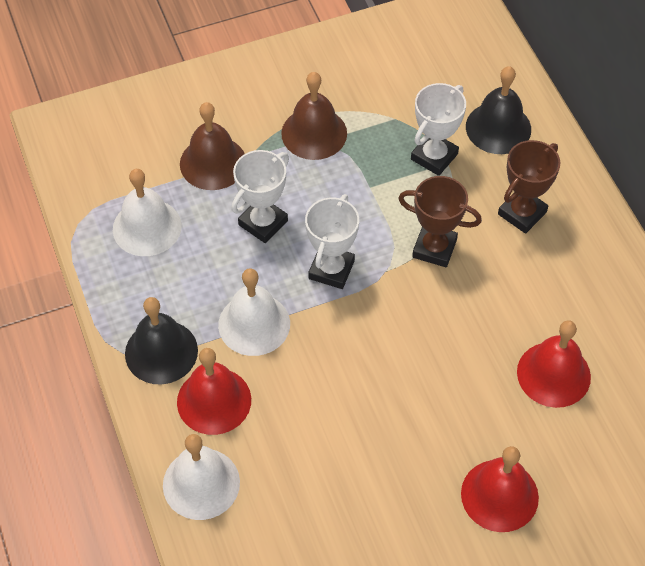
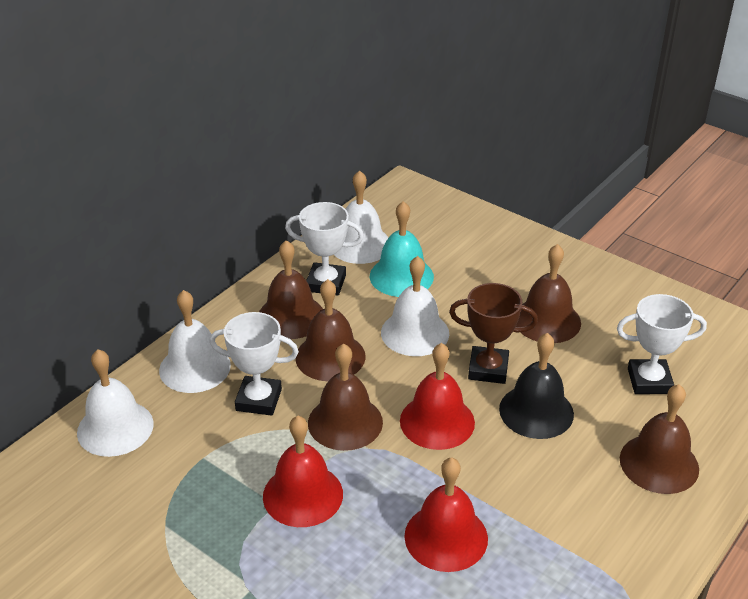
black bell: [125,297,198,385] [466,66,531,154] = 2 -> [499,333,574,439] = 1
brown bell: [180,102,245,190] [281,72,347,160] = 2 -> [259,240,323,339] [295,279,366,381] [308,344,383,451] [516,244,581,343] [620,384,699,494] = 5
brown trophy: [398,176,482,267] [498,140,560,234] = 2 -> [449,283,538,384] = 1
turquoise bell: none = 0 -> [370,201,434,297] = 1
white bell: [113,169,182,256] [163,434,240,520] [218,268,290,356] = 3 -> [77,349,154,457] [159,290,231,393] [334,170,389,264] [381,256,449,356] = 4

